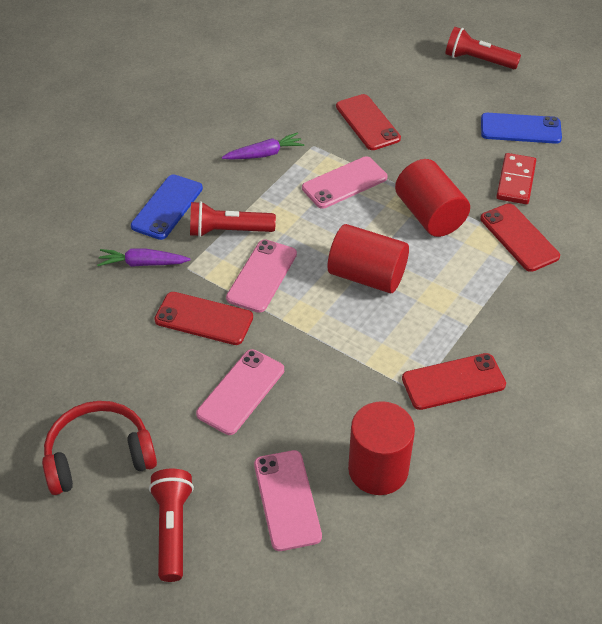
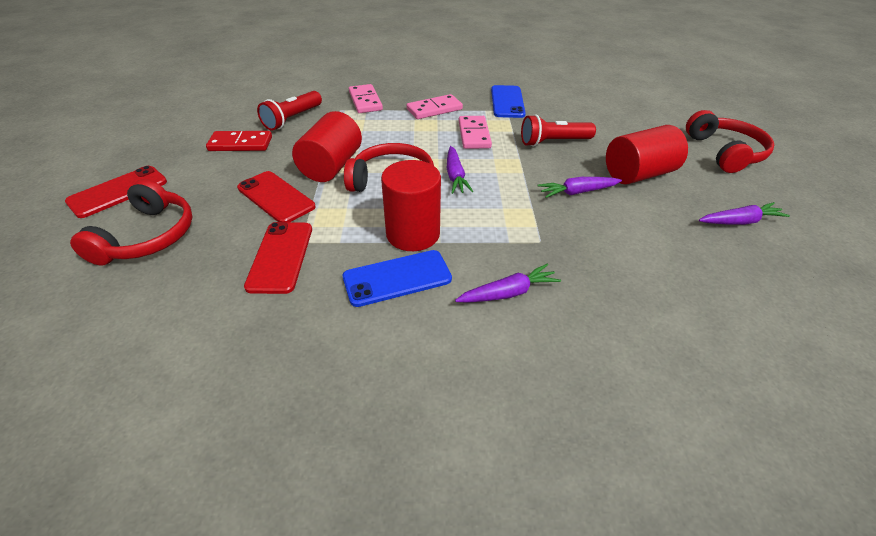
pink domino: none = 0 -> [349,84,383,113] [407,94,463,119] [459,116,492,149] = 3
pink phone: [196,349,284,435] [226,239,297,313] [254,450,322,551] [302,156,387,209] = 4 -> none = 0
purple carrot: [97,248,191,267] [222,133,304,160] = 2 -> [447,146,473,194] [455,264,561,303] [538,177,622,198] [699,202,790,225] = 4
red flashlight: [149,469,194,582] [190,201,276,237] [445,27,521,69] = 3 -> [257,91,322,131] [521,114,596,147] = 2
red headphones: [42,401,157,495] = 1 -> [70,179,193,266] [344,143,434,192] [686,110,774,173] = 3
red phone: [154,292,253,345] [336,94,401,150] [402,353,506,410] [480,203,560,272] = 4 -> [65,166,167,218] [237,171,316,222] [244,222,312,294] = 3

